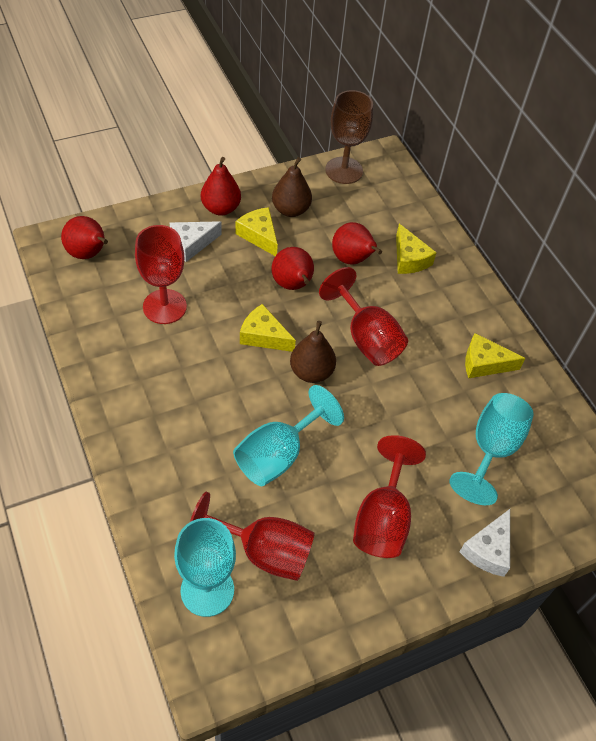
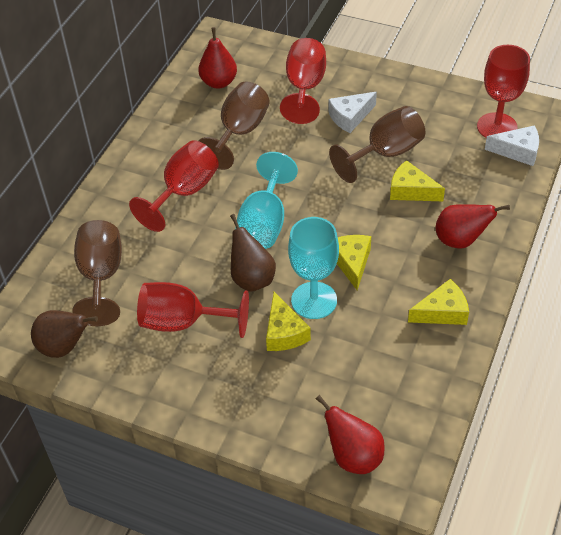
brown goblet: [325,90,373,184] = 1 -> [72,220,122,326] [198,82,270,170] [329,106,425,183] = 3
red pear: [61,216,108,259] [201,157,241,216] [272,247,314,290] [332,222,382,265] = 4 -> [198,27,237,89] [316,395,385,474] [435,204,510,249] = 3
turquoise goblet: [174,518,236,617] [233,385,344,486] [449,393,534,505] = 3 -> [235,152,298,249] [288,217,339,319] = 2

